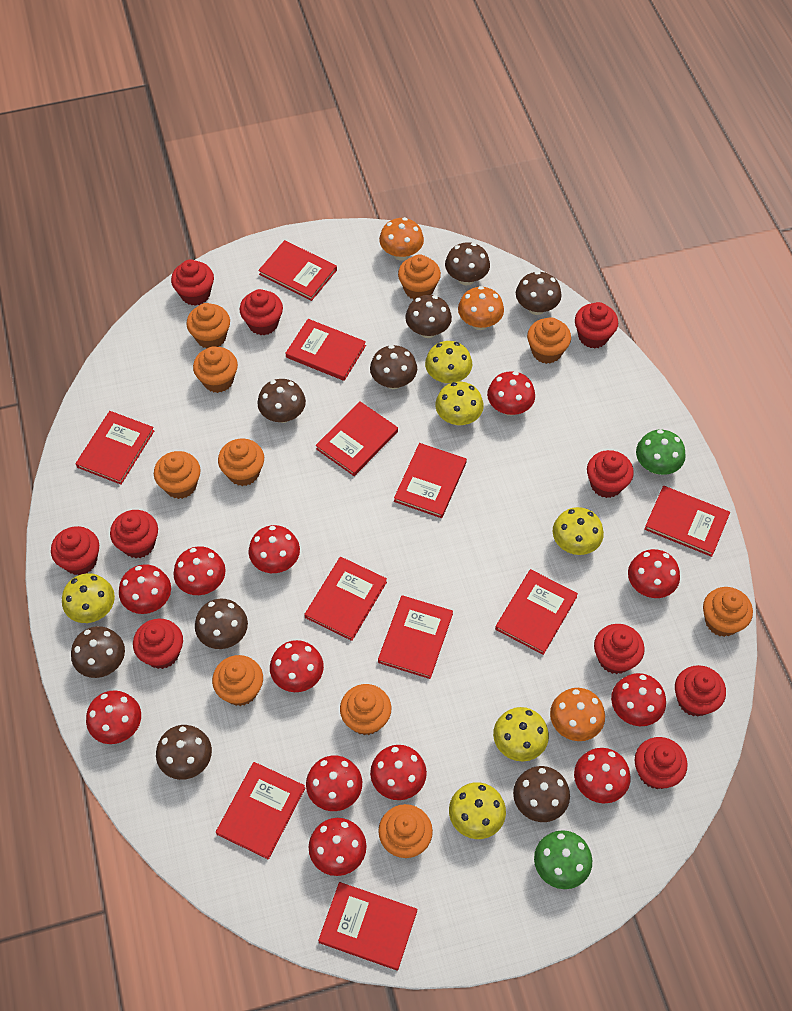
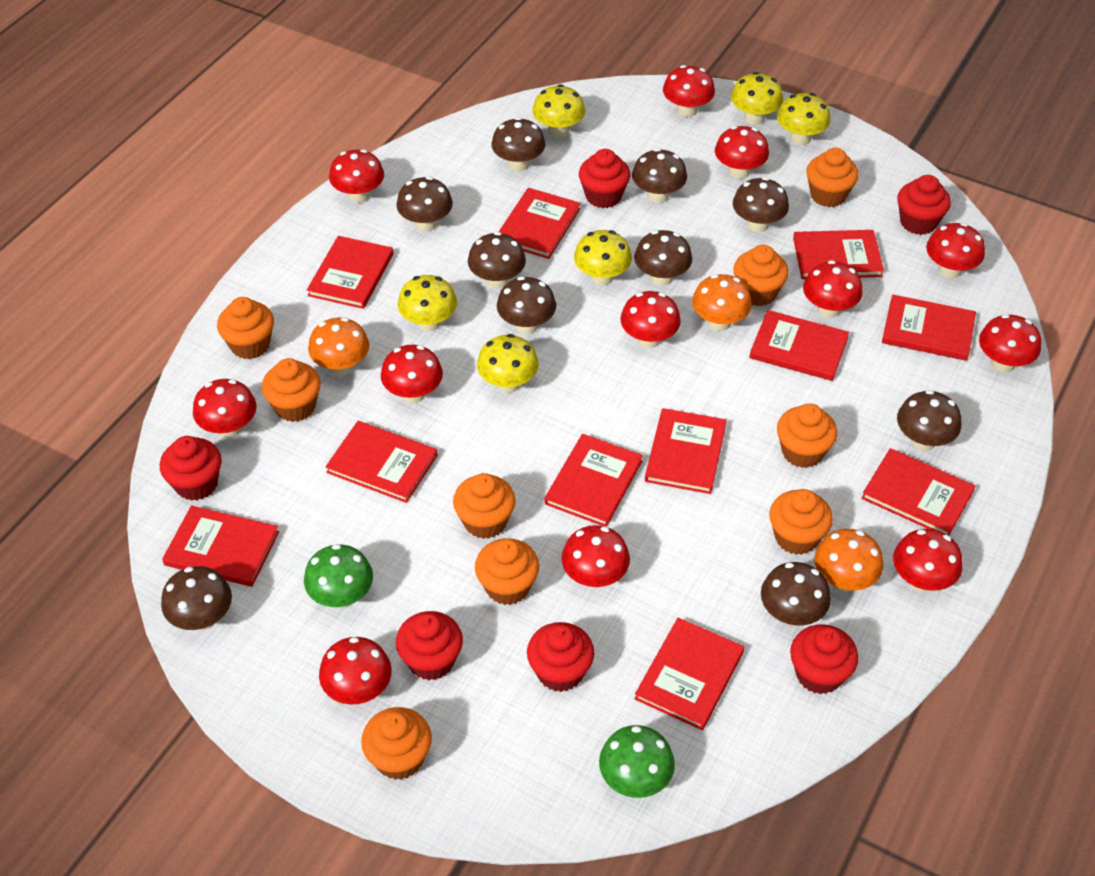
brown mushroom: [71,626,125,678] [156,725,212,780] [195,599,248,649] [257,379,306,423] [370,345,417,389] [405,295,452,338] [445,242,490,286] [513,766,570,822] [516,271,562,315] = 9 -> [161,566,232,630] [396,177,453,231] [468,232,526,289] [492,117,545,171] [497,276,556,334] [632,148,687,203] [634,230,692,286] [733,177,789,232] [761,562,831,626] [897,390,961,451] = 10
orange cupcake: [154,451,201,499] [187,303,230,349] [193,347,238,393] [212,655,263,706] [218,439,264,486] [340,684,391,735] [378,804,433,858] [398,254,441,300] [527,317,571,364] [703,587,753,637] = 10 -> [217,297,274,359] [262,358,321,422] [361,707,432,780] [453,473,516,539] [475,538,539,605] [733,245,789,306] [769,489,833,555] [777,404,837,468] [806,148,859,207] = 9
red cupcake: [51,526,99,575] [110,510,158,558] [133,618,183,669] [171,259,214,306] [240,289,283,335] [575,302,618,349] [587,450,634,498] [594,624,645,674] [634,737,688,789] [675,665,726,717] = 10 -> [160,436,222,501] [396,611,463,680] [527,622,594,692] [579,149,630,208] [790,624,858,694] [897,175,951,235] = 6

